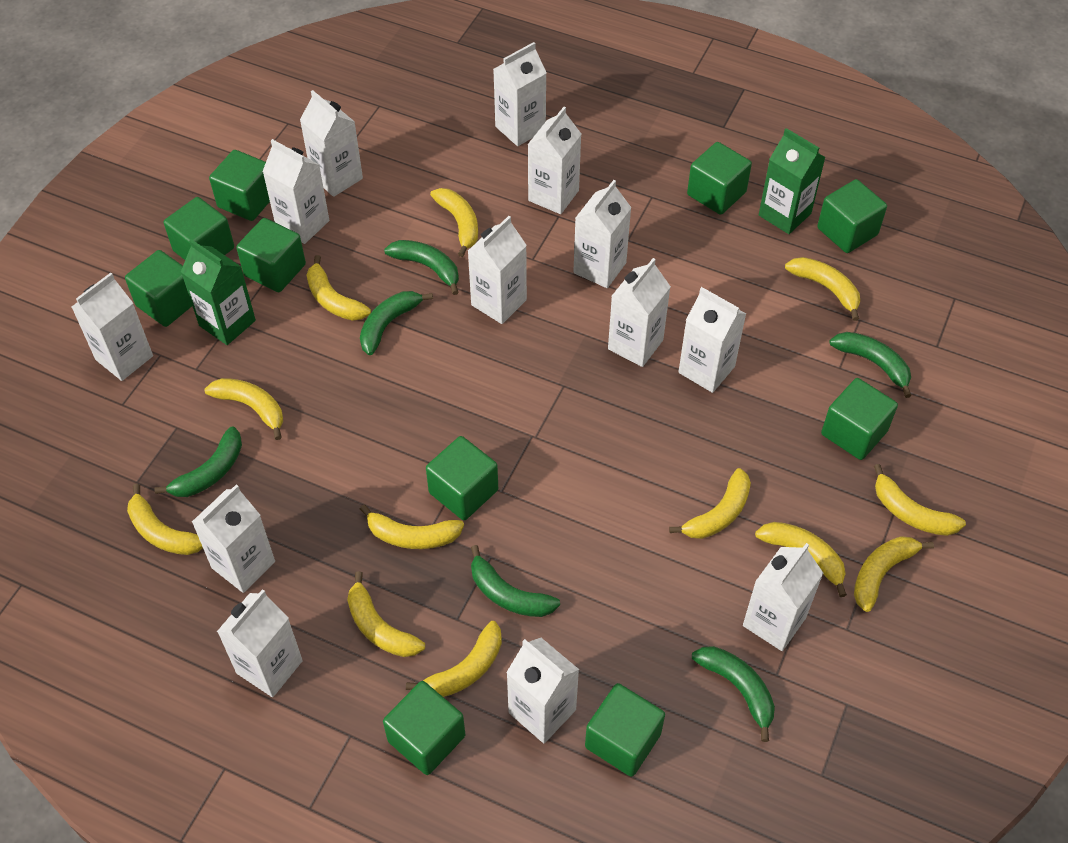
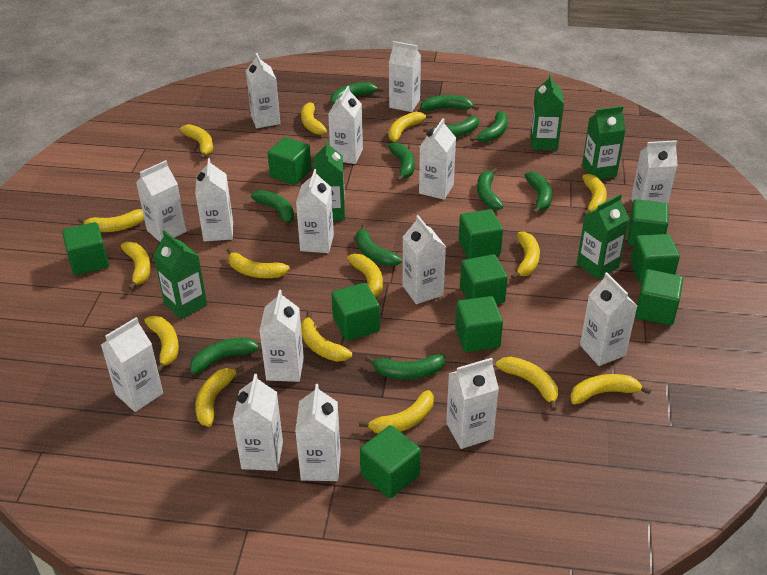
green banana: [154,426,242,497] [360,291,433,355] [384,240,459,295] [471,545,560,617] [692,646,775,742] [830,332,911,398] = 6 -> [190,338,262,374] [251,190,294,229] [331,82,384,104] [356,224,402,266] [365,354,445,379] [388,142,415,182] [420,95,479,111] [423,116,479,137] [470,111,508,142] [477,168,504,210] [525,172,552,214] = 11
green carton: [181,239,256,345] [759,128,826,234] = 2 -> [153,230,207,319] [313,140,345,221] [530,74,564,150] [577,194,629,280] [582,106,626,179] = 5
white carton: [72,273,153,381] [192,484,275,593] [217,589,303,697] [262,139,329,244] [300,90,363,197] [468,216,527,324] [493,42,547,146] [506,638,579,743] [528,107,581,214] [573,180,631,288] [608,258,671,367] [679,287,746,393] [743,543,823,651] = 13 -> [101,317,163,412] [136,160,186,242] [195,158,233,241] [232,374,283,471] [246,53,280,128] [259,290,304,382] [295,384,341,481] [296,169,334,253] [328,86,363,164] [389,41,421,112] [403,215,446,304] [419,118,456,200] [446,358,499,449] [580,272,637,366] [631,140,678,204] = 15
yellow banana: [127,484,203,555] [204,378,283,440] [307,255,371,321] [347,571,425,657] [360,504,464,549] [406,621,502,697] [430,188,478,257] [669,468,751,539] [755,522,847,597] [785,257,860,321] [854,536,934,612] [874,464,966,536] = 12 -> [78,209,144,232] [121,242,151,290] [144,316,179,373] [180,124,213,159] [195,365,244,427] [227,248,290,278] [301,100,327,135] [301,311,352,362] [347,254,383,297] [359,390,434,434] [388,112,432,142] [496,357,558,411] [511,232,540,279] [570,374,651,404] [582,174,607,215] = 15

